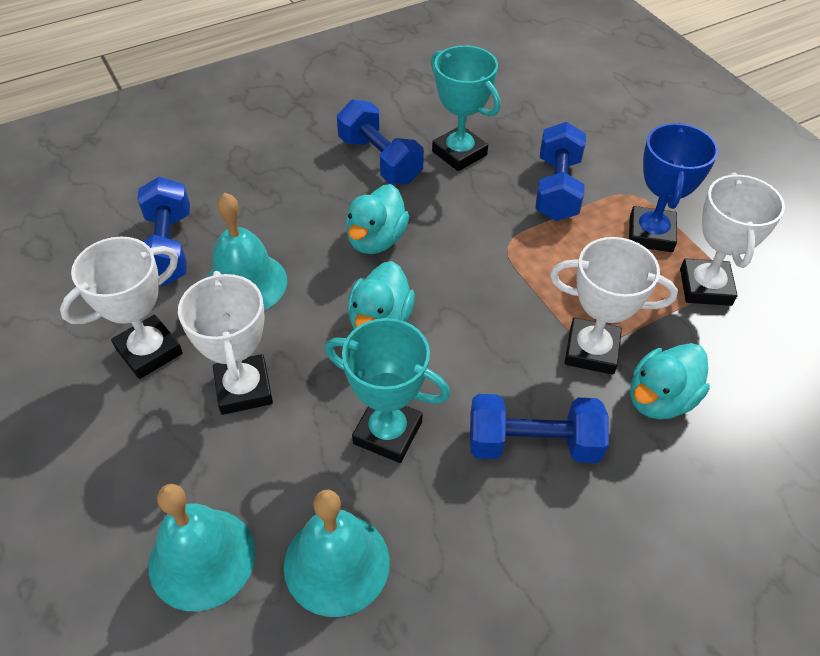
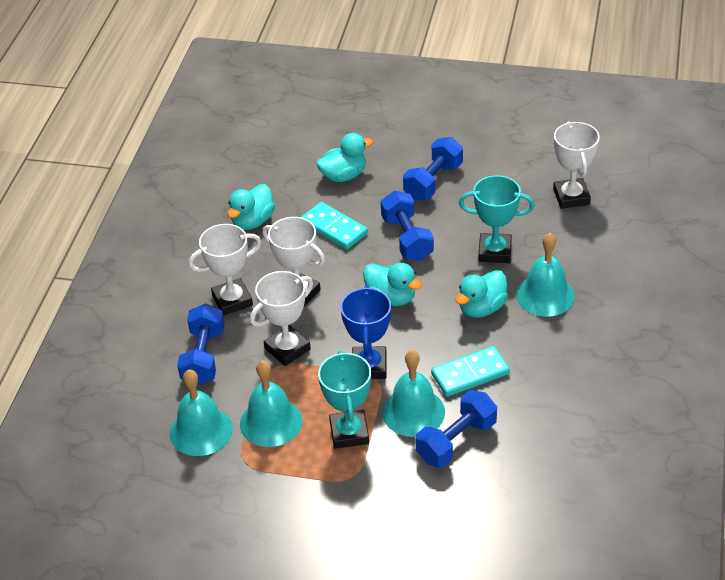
turquoise bell: [148,484,256,611] [207,193,287,310] [284,490,390,617] = 3 -> [170,370,233,456] [240,360,302,447] [382,350,445,437] [516,233,575,317] = 4
turquoise domino: none = 0 -> [301,202,368,249] [431,346,510,397] = 2
turquoise duck: [346,184,409,254] [347,261,415,329] [630,343,710,419] = 3 -> [227,184,275,230] [316,133,373,182] [363,263,422,306] [456,270,508,318] = 4

